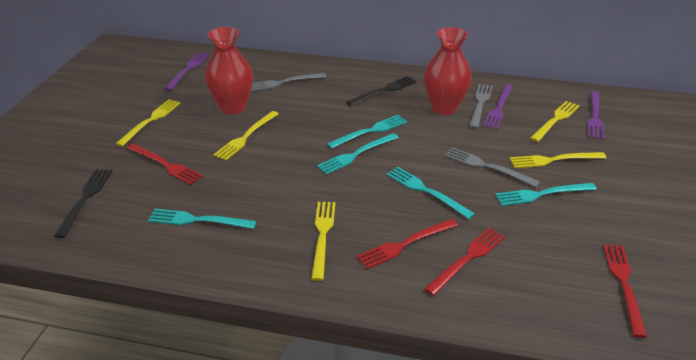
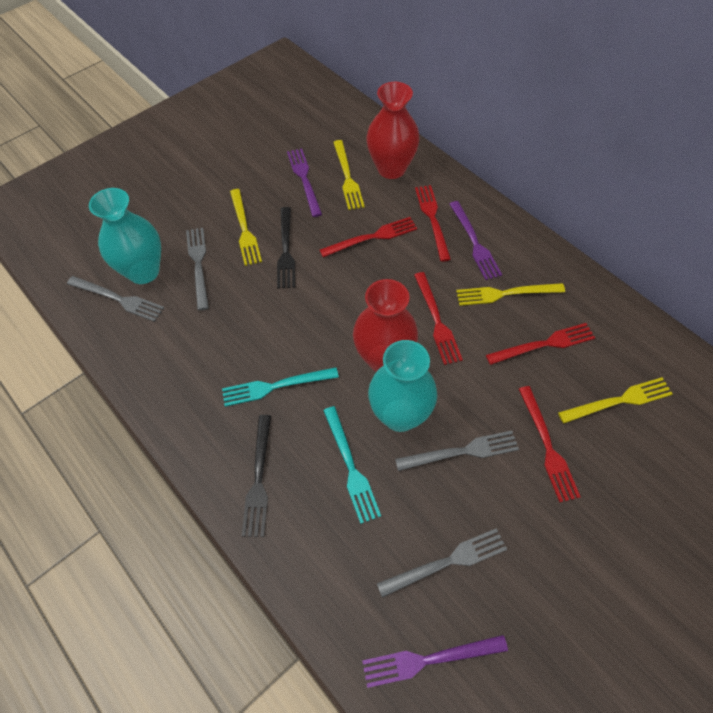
grey fork: [251,73,326,91] [444,147,540,187] [469,84,493,129] = 3 -> [67,276,164,322] [186,228,209,310] [377,528,507,598] [395,431,519,471] = 4
red fork: [127,143,203,185] [356,219,458,269] [424,227,505,296] [603,244,647,338] = 4 -> [320,217,417,257] [414,272,463,365] [415,185,451,262] [486,323,595,365] [519,386,580,502] = 5
turquoise fork: [148,209,257,229] [317,133,399,175] [327,115,407,149] [386,167,475,219] [495,183,597,206] = 5 -> [222,367,339,407] [323,406,381,524] = 2
turquoise vase: none = 0 -> [89,188,161,284] [368,340,437,432] = 2
yellow fork: [116,99,181,147] [213,111,279,161] [311,202,336,281] [509,152,606,168] [530,101,579,142] = 5 -> [230,189,262,266] [333,140,365,210] [456,283,565,306] [558,377,673,423] = 4

